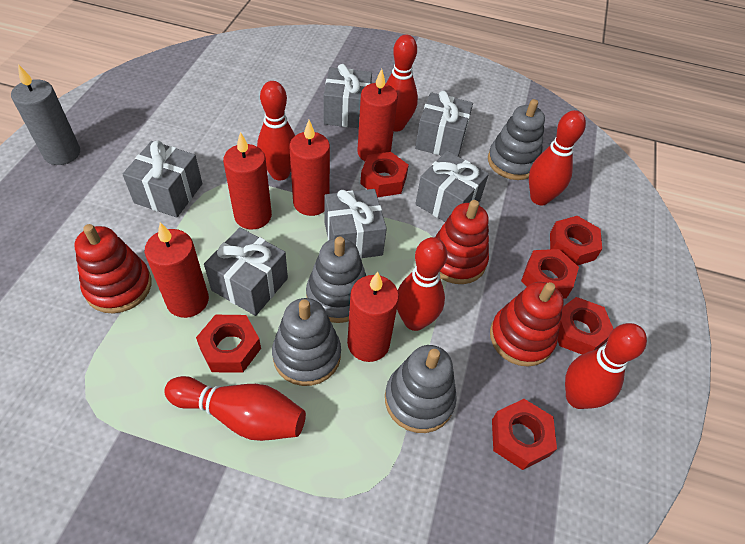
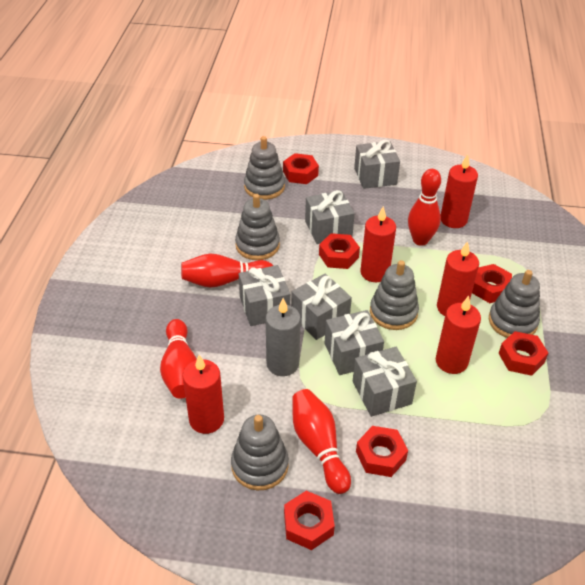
grey stacking toy: [272,298,341,386] [306,237,366,323] [385,345,457,433] [488,99,545,180] = 4 -> [231,415,289,490] [235,194,280,260] [244,136,285,200] [370,260,419,330] [489,270,540,338] = 5
red bowling pin: [164,376,306,441] [257,81,295,180] [386,35,418,132] [397,237,447,331] [529,110,586,205] [565,323,647,409] = 6 -> [160,319,197,399] [181,254,273,288] [292,389,351,494] [408,169,441,246] = 4
red stacking toy: [74,224,152,313] [435,200,489,284] [490,282,564,367] = 3 -> none = 0

